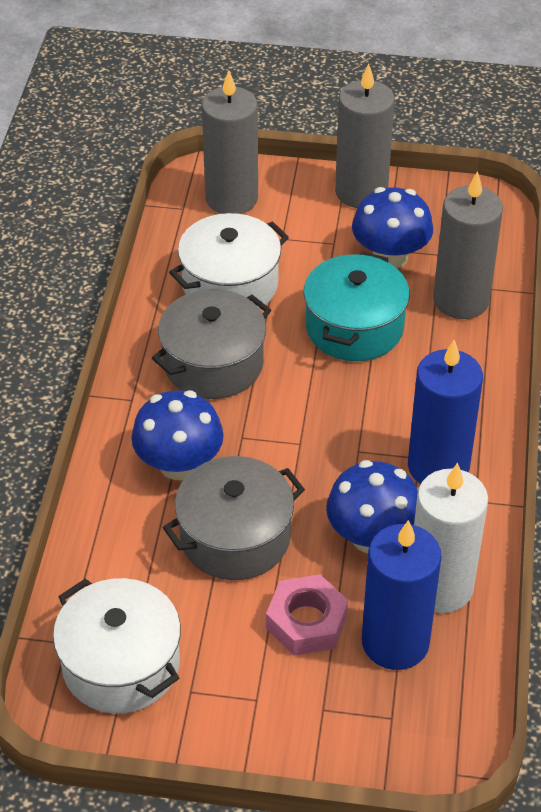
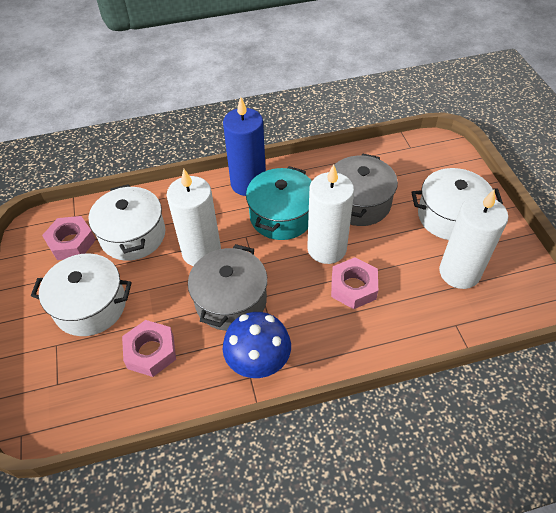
blue candle: [362,520,441,670] [408,340,483,484] = 2 -> [223,97,266,196] = 1
blue mushroom: [131,390,224,480] [326,460,418,553] [352,187,433,268] = 3 -> [223,312,291,378] = 1
grey candle: [202,70,258,214] [335,63,394,208] [433,171,503,319] = 3 -> none = 0
pink nut: [266,574,348,655] = 1 -> [42,216,96,260] [122,320,176,377] [331,257,378,309] = 3
white candle: [414,463,488,613] = 1 -> [167,169,221,266] [307,164,354,264] [439,189,508,289] = 3
white pot: [53,578,181,713] [169,213,289,309] = 2 -> [31,253,132,336] [89,184,165,261] [411,168,503,240] = 3

